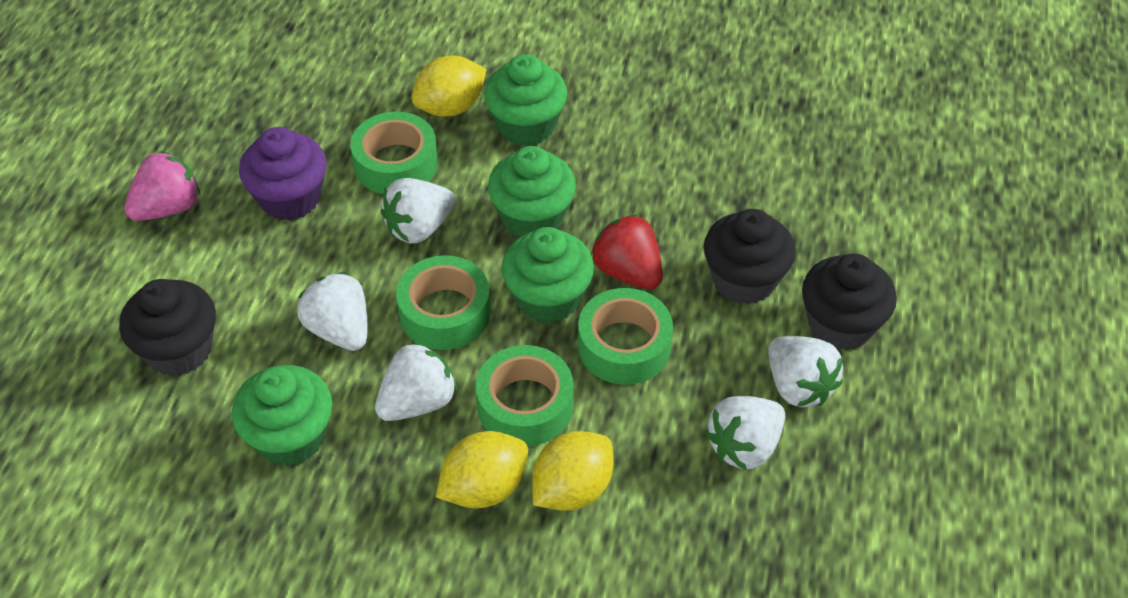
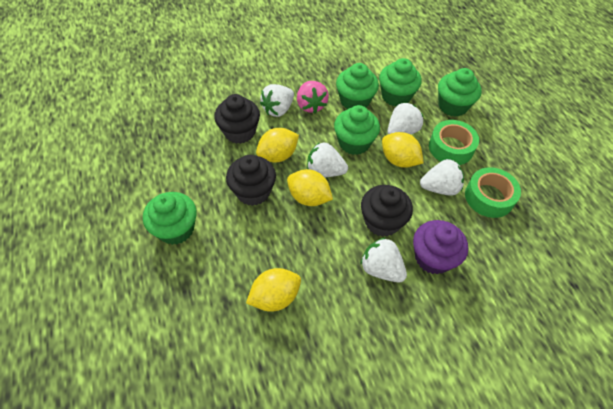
green cupcake: [232,365,332,467] [484,54,567,146] [488,146,576,237] [501,227,594,323] = 4 -> [143,192,197,245] [334,105,380,155] [336,63,379,109] [379,58,422,106] [438,68,482,117] = 5
green tape: [350,112,438,194] [396,255,491,350] [476,345,574,446] [578,288,673,385] = 4 -> [429,120,479,165] [465,167,521,218] = 2
red strawberry: [591,214,663,289] = 1 -> none = 0
yellow lemon: [411,55,487,117] [436,431,528,508] [532,431,613,511] = 3 -> [246,268,301,312] [256,128,299,163] [287,169,333,206] [382,132,424,168] = 4

